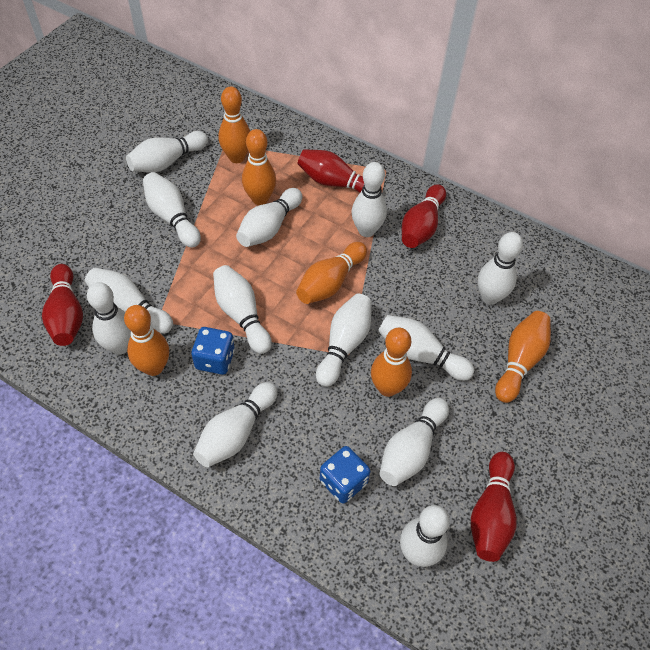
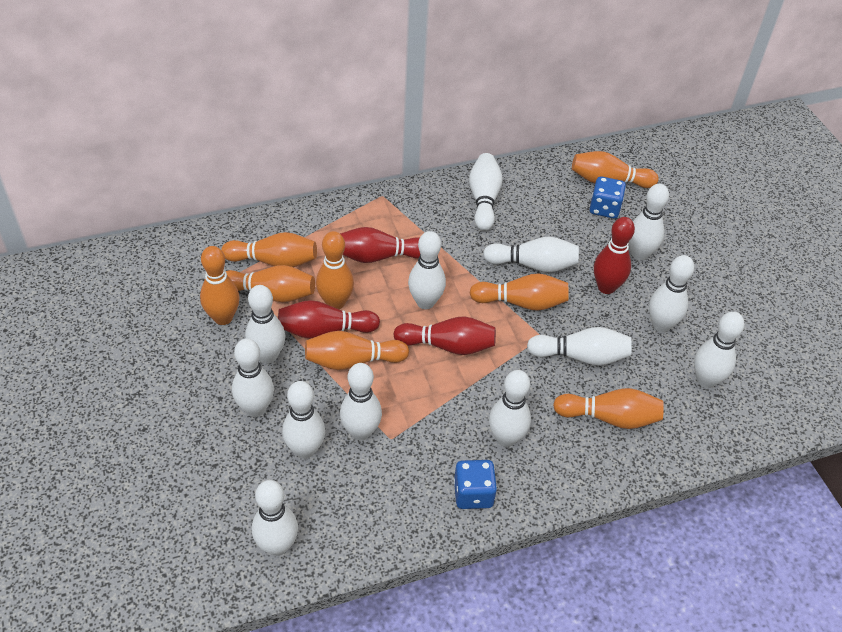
orange bowling pin: [124,305,169,376] [219,86,250,163] [242,129,276,205] [296,242,367,304] [371,328,412,397] [495,311,551,403] = 6 -> [200,246,240,325] [221,232,317,267] [226,265,315,303] [305,331,409,370] [316,231,354,309] [470,273,568,311] [553,388,664,429] [572,151,659,188] = 8

